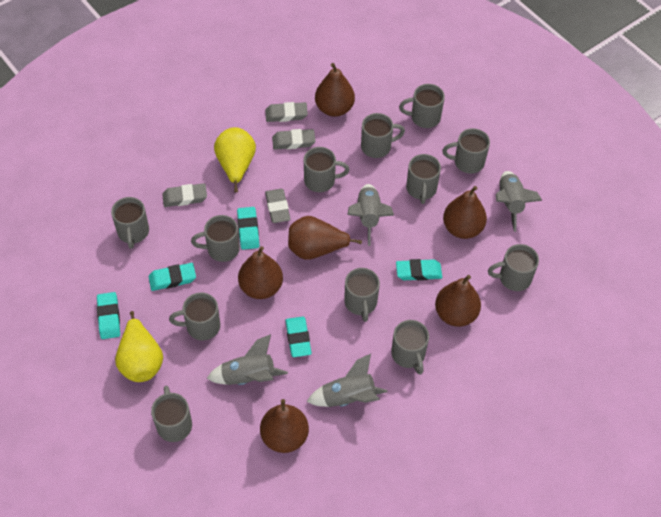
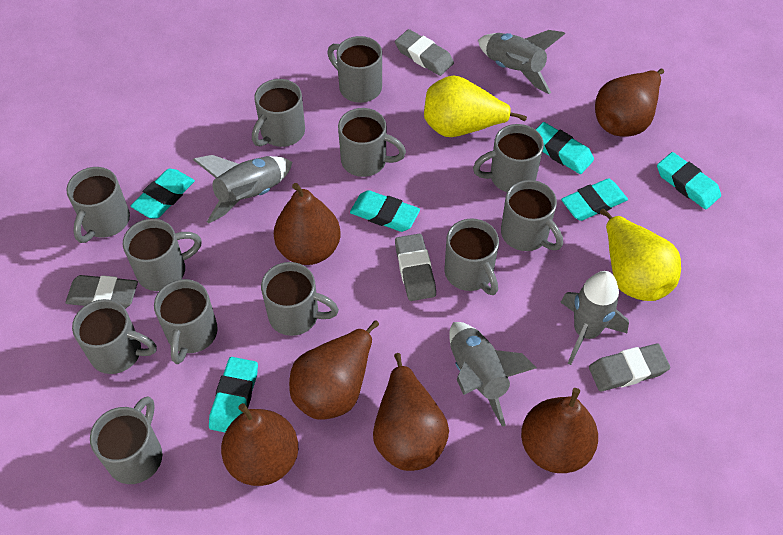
turquoise eraser: [97,292,120,339] [149,263,196,291] [237,207,259,250] [285,316,312,357] [396,259,442,281] = 5 -> [131,169,195,219] [209,357,258,432] [350,190,420,232] [536,122,594,174] [561,178,628,221] [657,152,721,209] = 6

